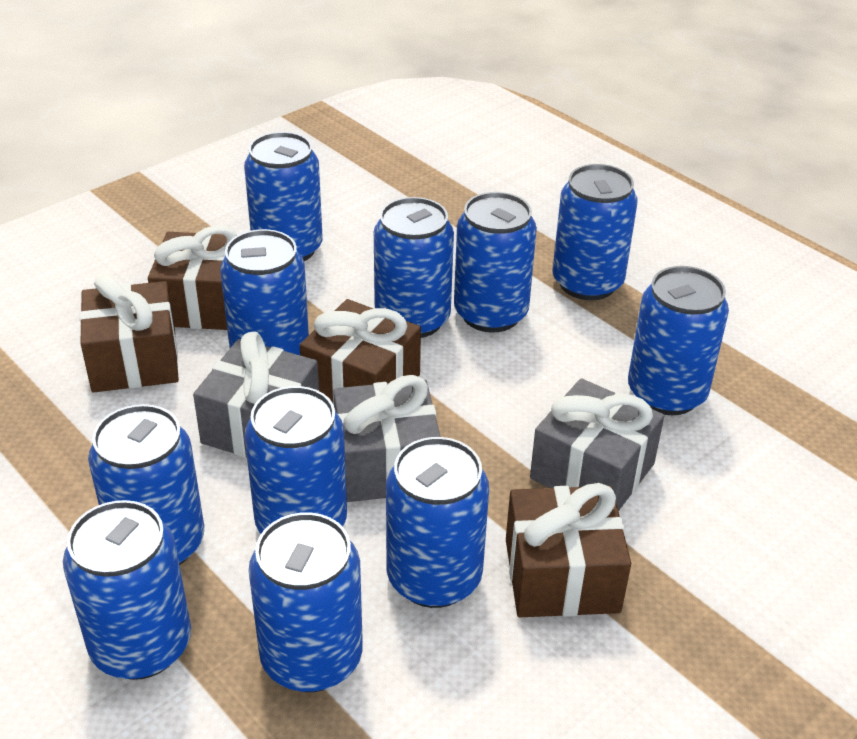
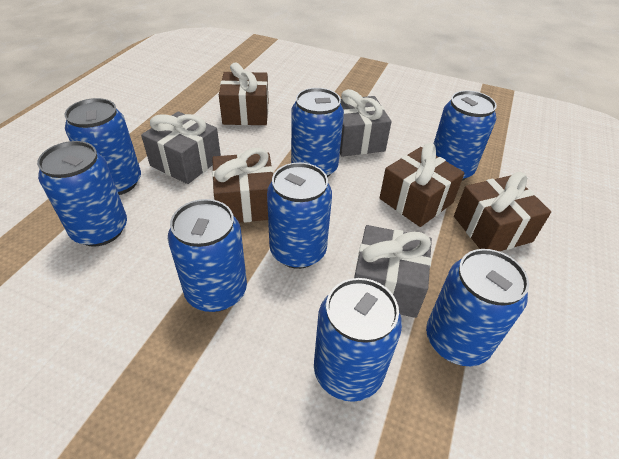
blue can: [63,500,191,680] [88,404,204,565] [220,229,309,355] [244,132,323,261] [244,386,347,534] [249,512,363,692] [374,197,454,338] [386,437,489,608] [454,192,537,332] [553,164,638,300] [628,266,729,415] = 11 -> [37,141,127,247] [64,98,141,195] [168,199,247,312] [267,162,332,269] [291,88,344,177] [314,278,402,402] [426,249,529,366] [434,91,497,180] = 8

